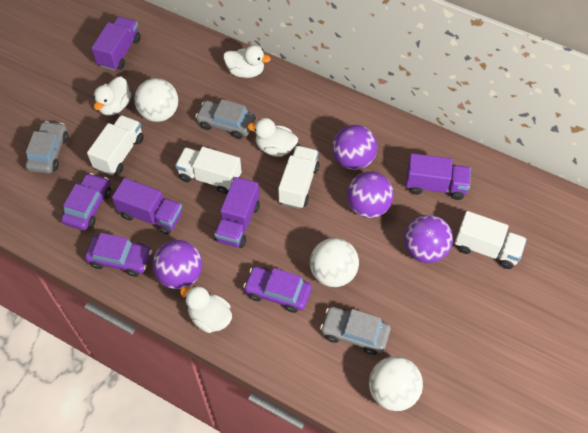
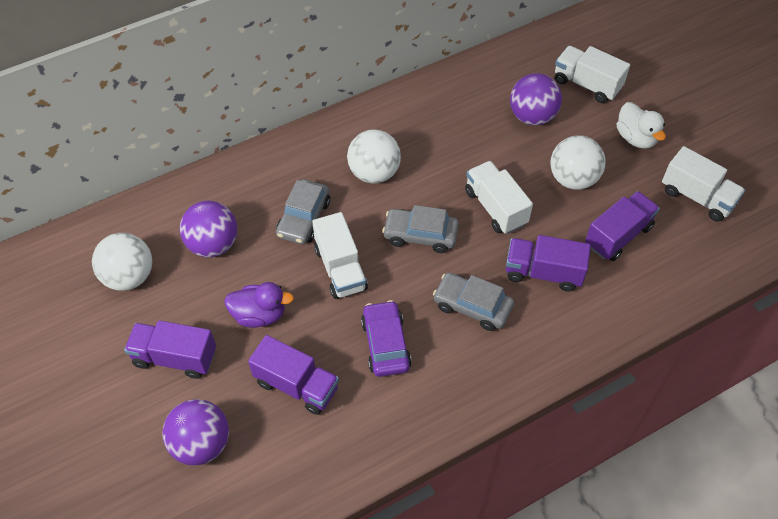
purple ball: [153,240,202,289] [332,125,377,170] [347,171,394,218] [404,215,453,263] = 4 -> [162,399,229,466] [180,201,237,257] [510,73,562,125] = 3
purple car: [61,173,111,230] [85,233,152,277] [243,266,312,313] = 3 -> [361,300,412,377] = 1
purple duck: none = 0 -> [224,282,294,328] = 1
white duck: [93,76,131,116] [180,286,232,333] [224,45,271,78] [248,118,298,157] = 4 -> [617,102,666,149] = 1

